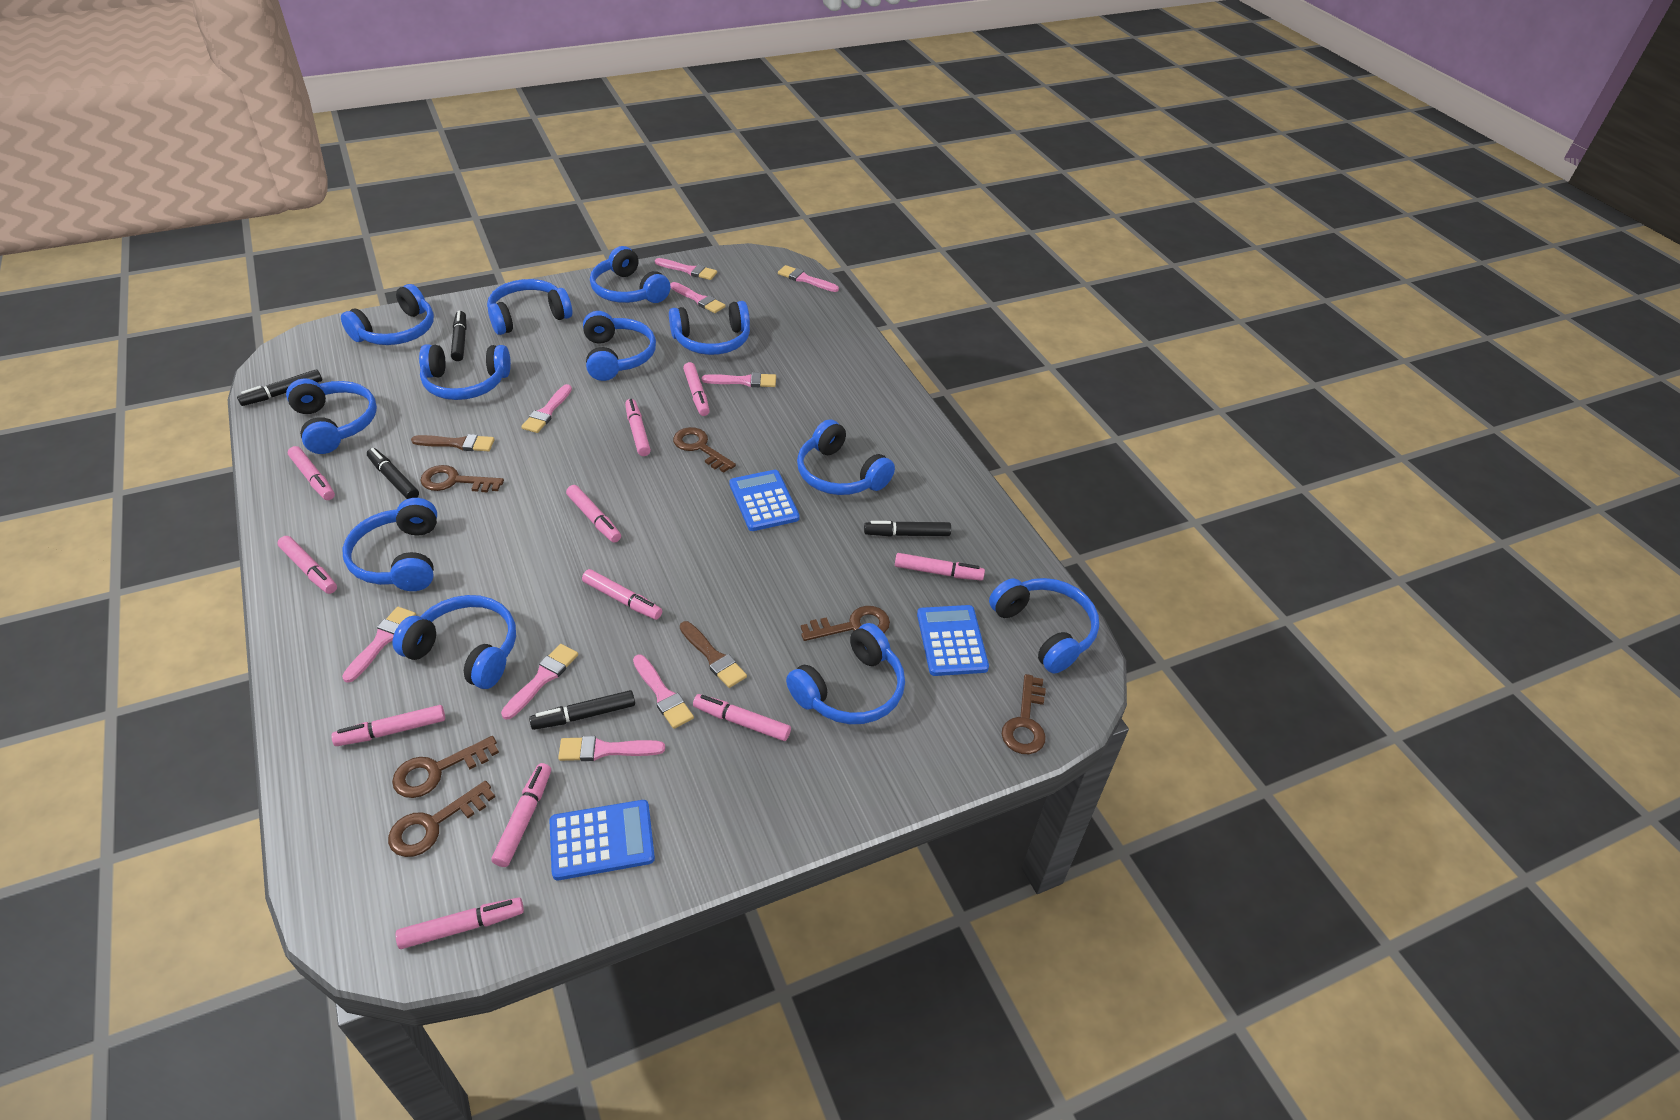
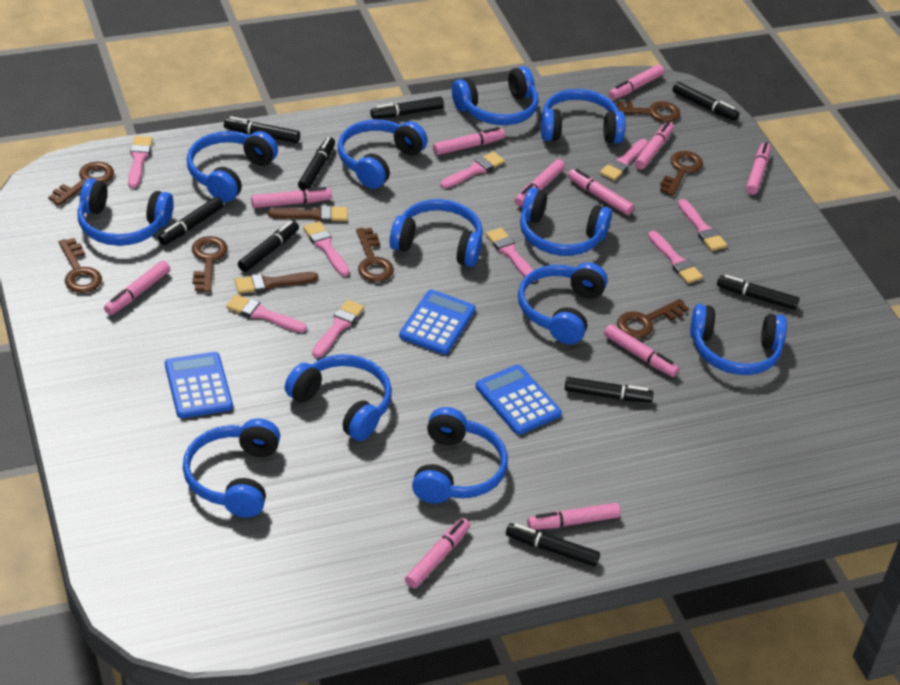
black marker: [237,369,322,406] [367,448,419,499] [451,311,467,361] [529,690,635,730] [864,521,951,537] = 5 -> [158,197,223,245] [224,116,300,143] [238,221,299,272] [298,137,335,191] [370,96,444,119] [506,523,600,566] [565,377,654,403] [672,82,739,121] [717,275,800,310] = 9
brown key: [388,781,495,857] [392,736,499,798] [420,465,504,492] [673,427,736,473] [801,606,890,641] [1002,674,1046,754] = 6 -> [48,162,114,206] [59,238,102,293] [192,236,228,292] [356,228,394,282] [613,101,680,122] [617,299,689,338] [660,151,703,196] = 7

